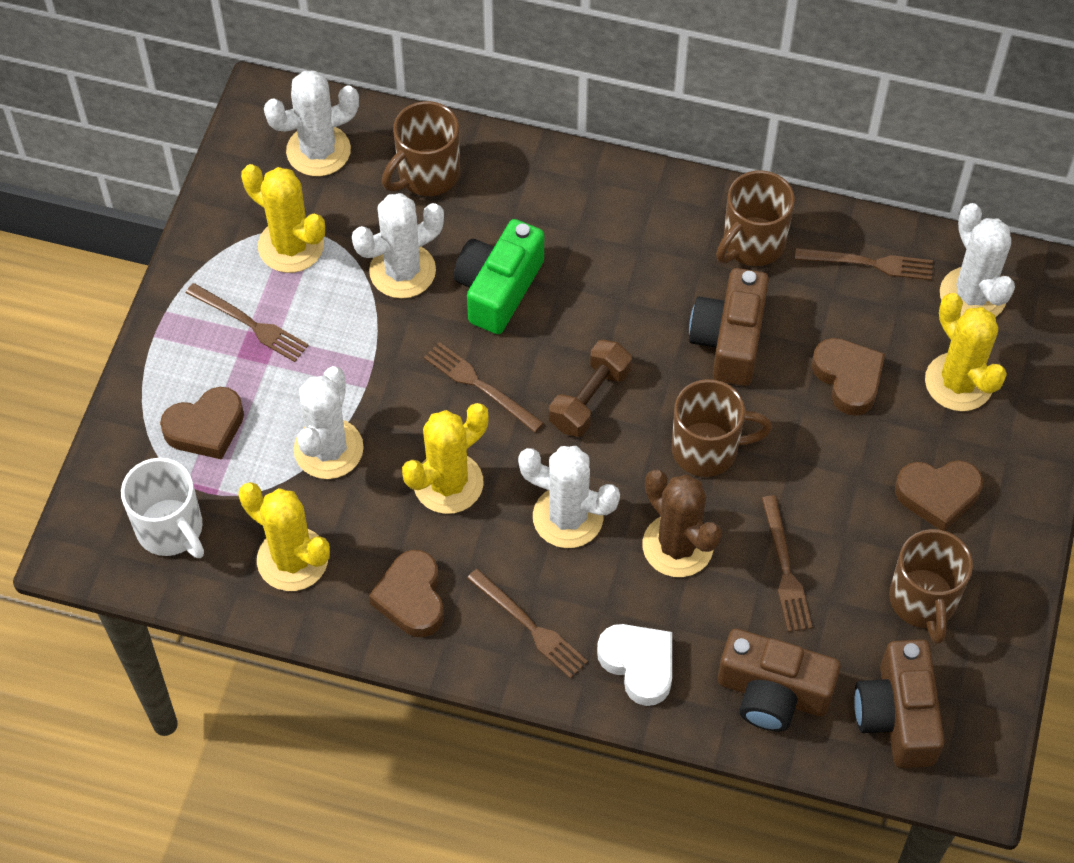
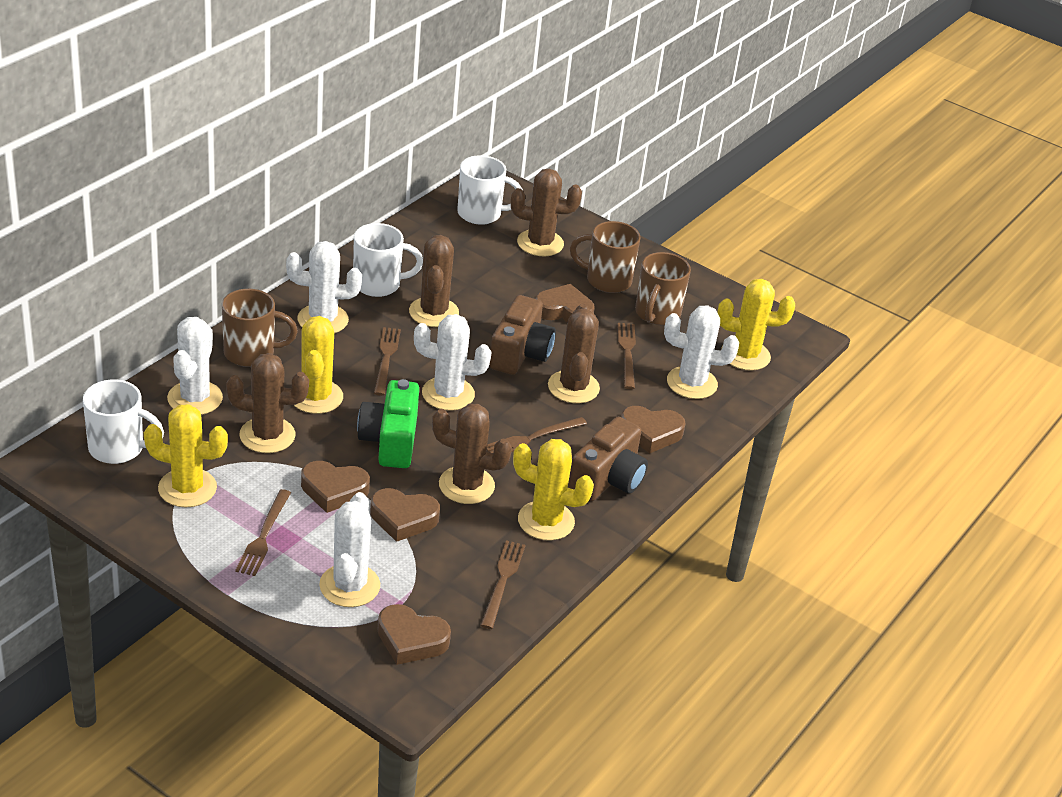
brown cactus: [643,470,722,577] = 1 -> [226,353,309,453] [409,235,459,327] [432,404,512,504] [511,169,582,256] [548,304,600,403] = 5
brown camera: [689,268,769,386] [718,629,841,732] [854,640,945,768] = 3 -> [489,295,556,375] [568,417,648,502] = 2
brown dumbbell: [549,339,632,437] = 1 -> none = 0
brown heart: [160,387,244,460] [369,550,444,637] [812,338,885,416] [895,460,983,531] = 4 -> [301,461,370,513] [370,488,440,542] [377,604,451,665] [535,284,595,322] [621,406,686,453] = 5
brown mug: [382,101,460,196] [672,379,772,477] [716,170,795,266] [889,529,973,644] = 4 -> [222,289,298,367] [570,221,641,293] [635,252,691,325] = 3
white heart: [597,624,672,706] = 1 -> none = 0
white mug: [121,458,204,558] = 1 -> [83,380,164,464] [353,223,423,297] [457,155,523,225] = 3

